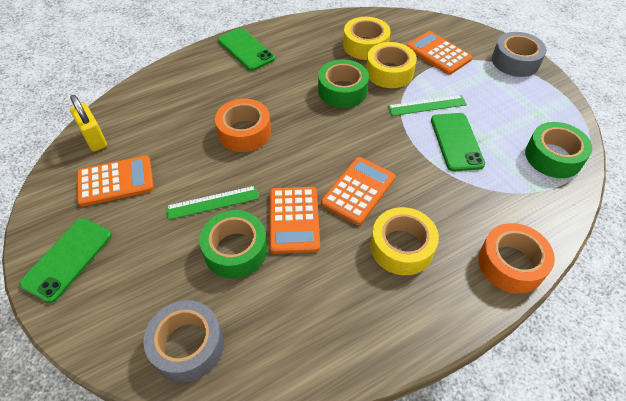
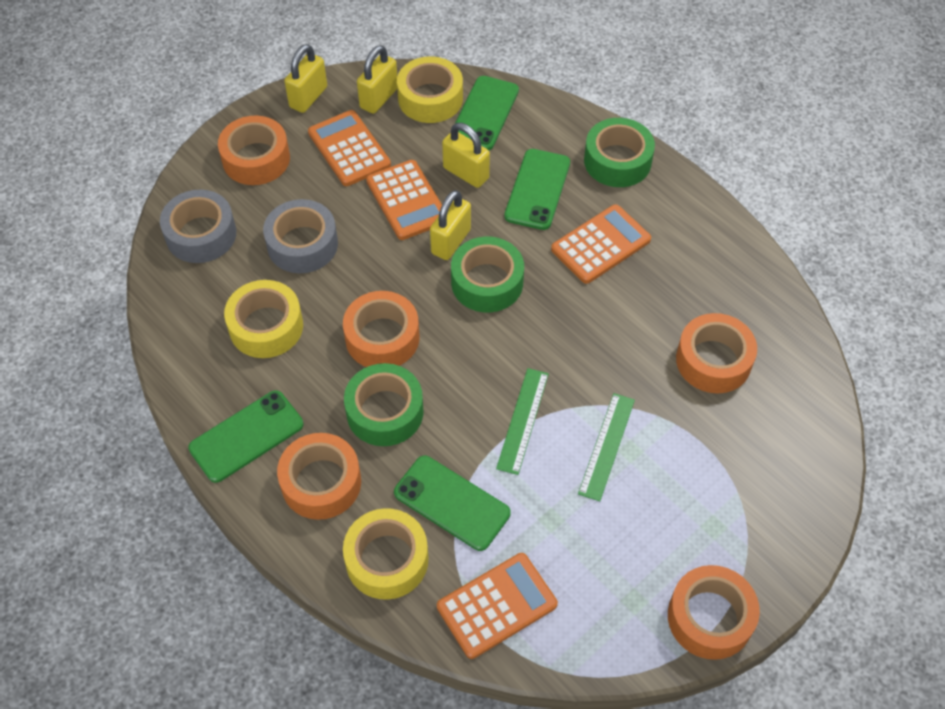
green phone: [19,218,112,303] [218,28,275,71] [431,113,485,171] = 3 -> [188,390,304,483] [394,456,510,551] [455,76,519,150] [504,149,570,230] = 4
orange tape: [215,99,271,152] [478,223,555,294] = 2 -> [218,116,290,185] [277,433,361,520] [343,291,420,367] [668,565,760,660] [676,313,757,393] = 5
yellow padlock: [70,95,107,152] = 1 -> [284,44,327,113] [357,45,397,114] [430,190,471,260] [442,123,490,188] = 4

